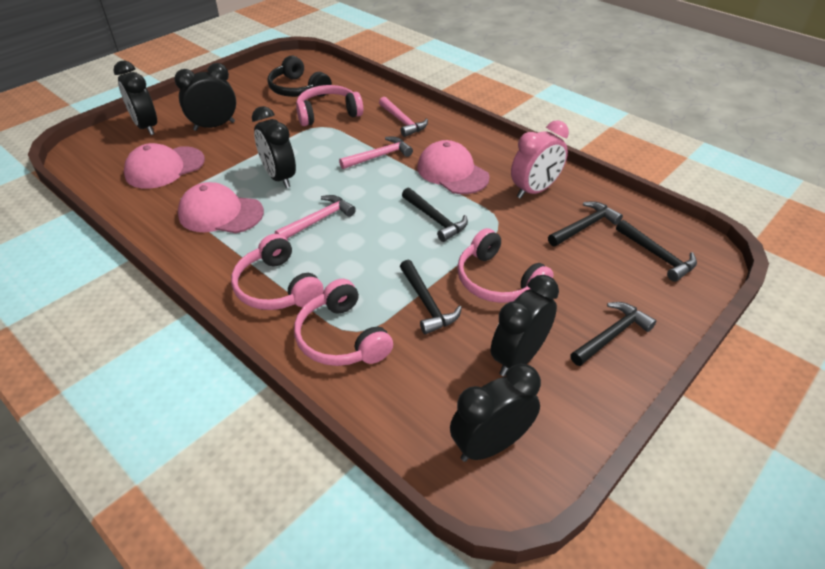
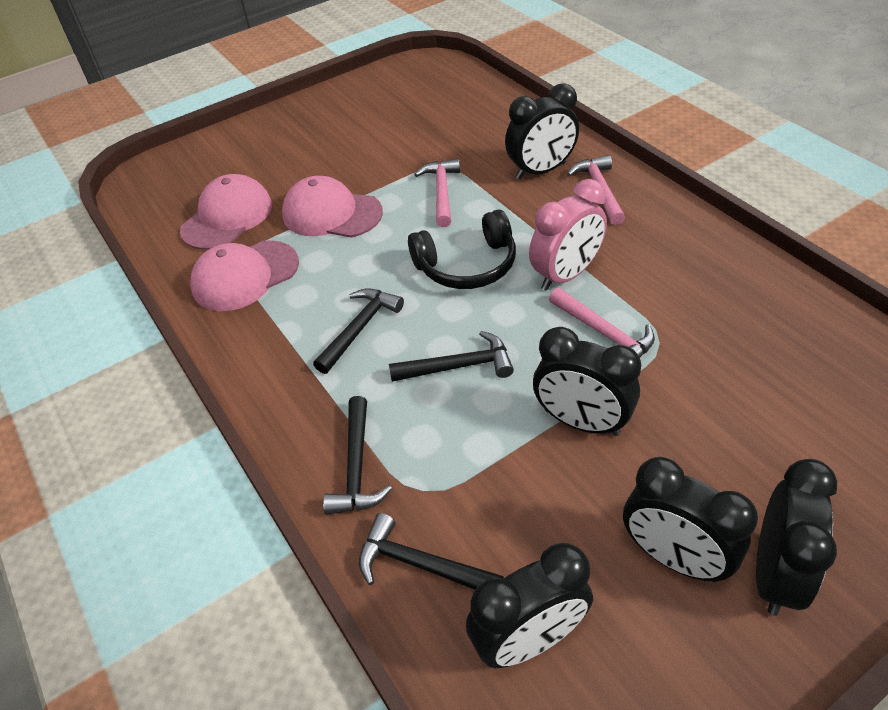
black hammer: [400,260,462,334] [402,188,468,242] [548,201,623,246] [570,302,656,366] [616,220,697,282] = 5 -> [313,288,404,374] [323,396,392,515] [359,513,504,590] [389,331,514,382] = 4
pink headphones: [231,234,324,310] [294,279,393,366] [296,85,363,126] [457,228,554,303] = 4 -> none = 0

